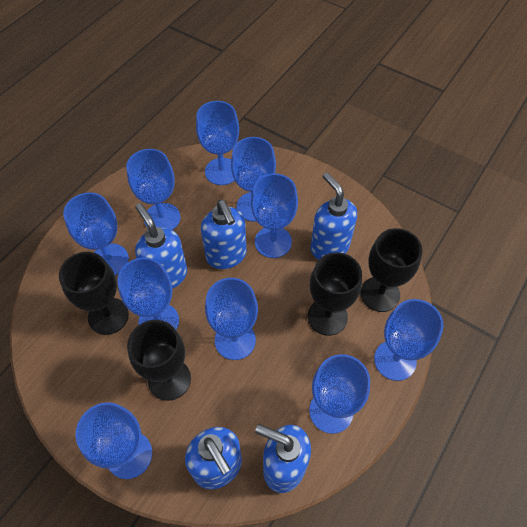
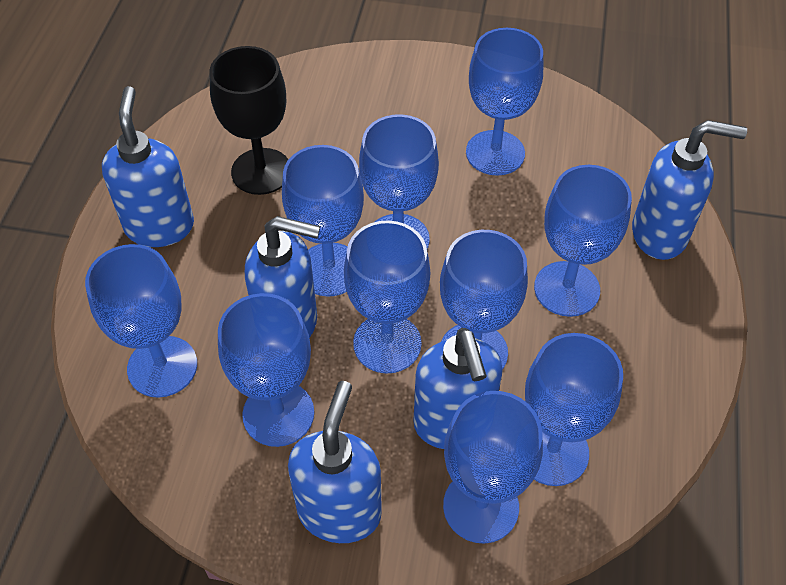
black goblet: [59,252,129,335] [127,320,191,401] [308,252,362,336] [361,228,423,312] = 4 -> [209,46,288,195] = 1

